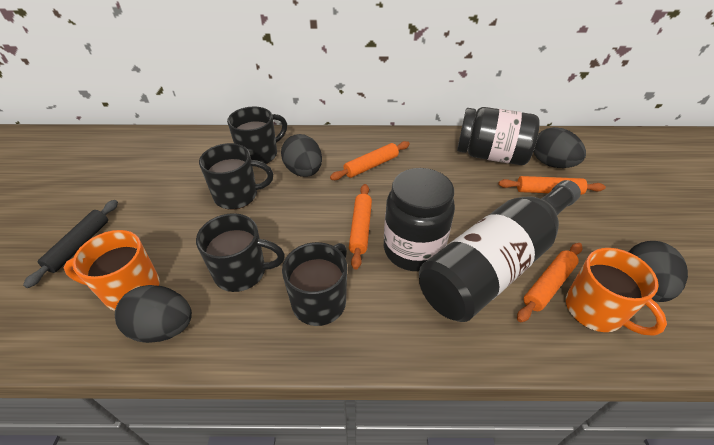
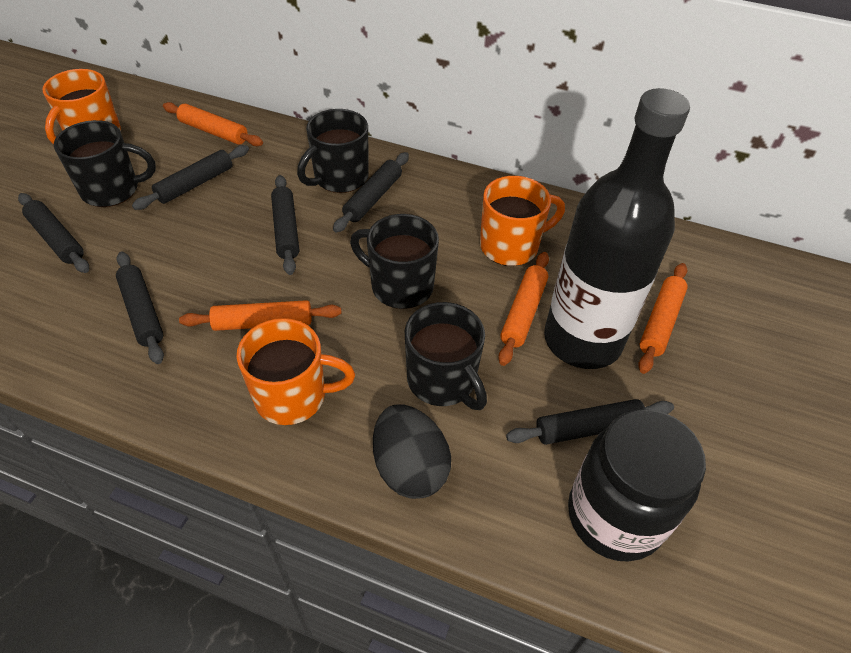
black egg: [115,285,192,343] [281,134,322,177] [534,127,586,168] [629,241,688,302] = 4 -> [373,404,451,499] = 1
black jar: [384,168,455,271] [457,107,540,165] = 2 -> [568,409,706,562] = 1
black rolling pin: [23,200,118,288] = 1 -> [18,193,89,273] [116,252,164,364] [132,145,249,210] [271,175,299,275] [333,152,409,233] [506,399,674,445] = 6
orange mug: [64,230,160,311] [566,248,667,336] = 2 -> [42,69,121,145] [236,318,355,425] [480,176,565,266] = 3

